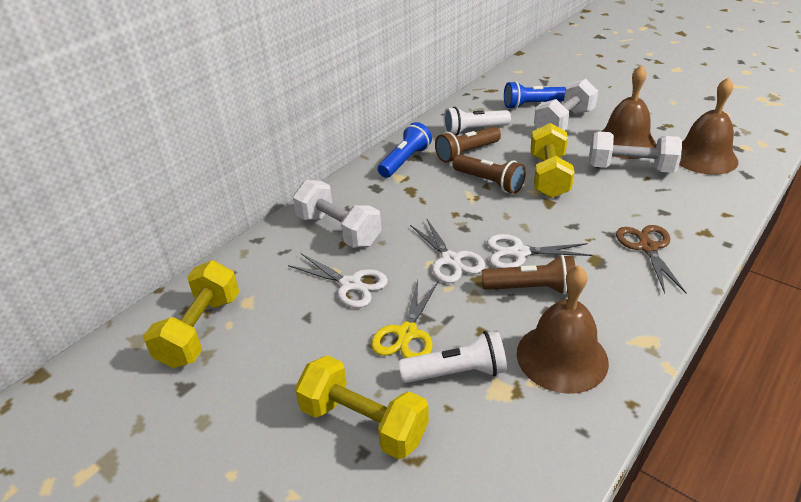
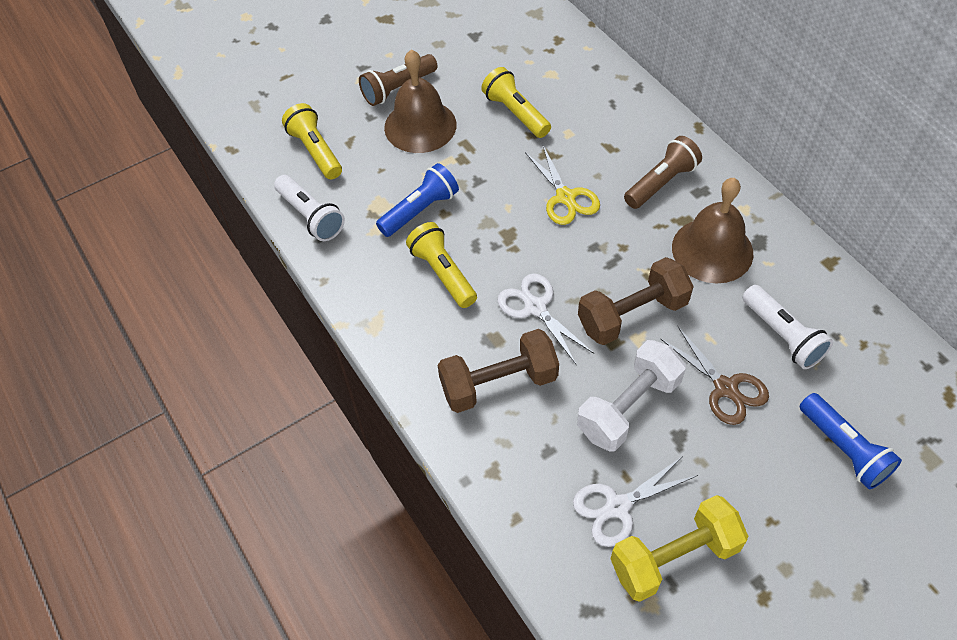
brown bell: [517,265,609,394] [601,65,657,159] [679,77,738,175] = 3 -> [384,49,456,153] [672,178,753,283] = 2
brown dumbbell: none = 0 -> [438,329,559,413] [578,257,694,345] = 2
brown flashlight: [435,127,501,163] [453,154,526,194] [482,255,575,295] = 3 -> [359,54,437,106] [624,136,702,209] = 2
white dumbbell: [293,180,381,248] [534,79,598,131] [589,131,682,173] = 3 -> [577,340,686,451] = 1
white scissors: [288,253,388,308] [410,219,485,283] [487,234,592,268] = 3 -> [497,273,594,364] [573,456,698,547] = 2
yellow dumbbell: [144,261,239,368] [295,355,429,459] [530,123,574,198] = 3 -> [611,495,748,602] = 1
yellow flashlight: none = 0 -> [282,103,342,179] [406,222,477,308] [481,67,551,138] = 3

